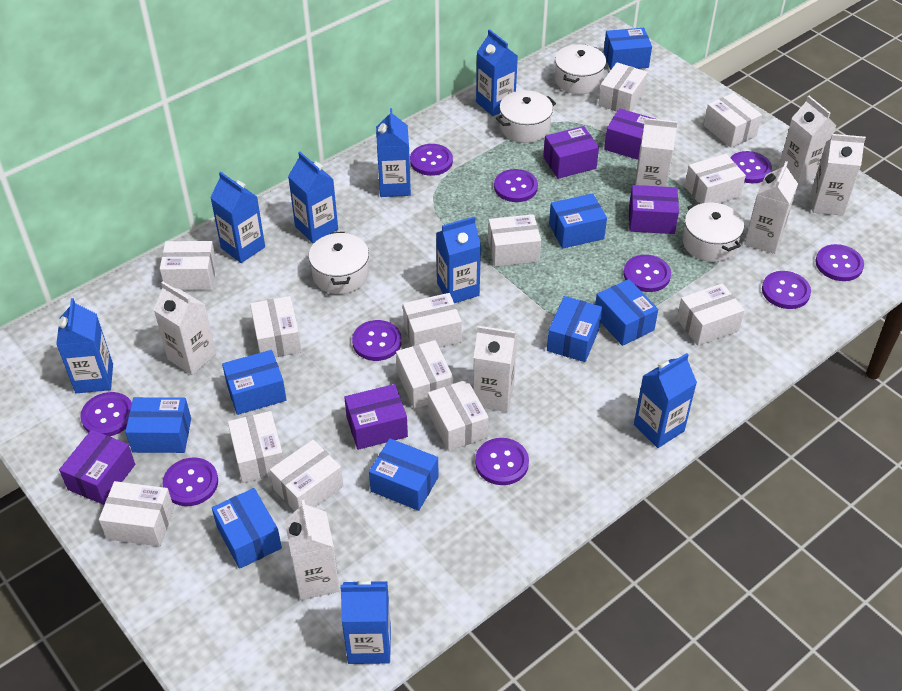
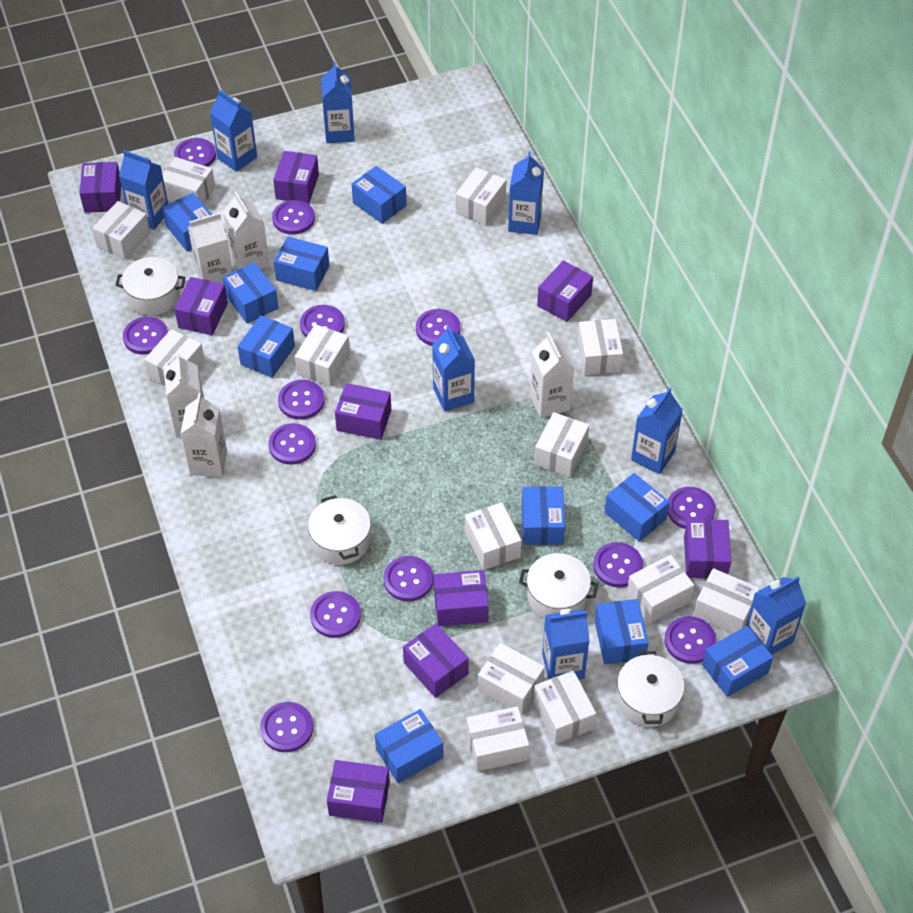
blue box: [125,397,191,453] [212,488,282,569] [222,350,286,415] [369,438,439,511] [547,296,603,362] [549,193,607,249] [595,279,658,346] [604,28,652,70] = 8 -> [162,193,212,252] [223,262,278,323] [237,315,295,378] [274,237,329,291] [352,166,407,224] [375,709,443,783] [522,486,565,545] [595,599,649,664] [605,473,670,542] [702,626,773,697] = 10
purple box: [59,430,135,505] [344,384,408,450] [543,126,599,179] [604,108,655,160] [629,185,679,234] = 5 -> [79,162,121,213] [174,277,228,335] [273,151,319,204] [327,760,390,823] [335,383,391,440] [403,623,469,698] [434,570,489,626] [537,261,593,322] [684,519,731,579] = 9
purple button: [80,392,132,436] [162,458,218,506] [352,320,402,361] [410,144,453,176] [475,438,529,485] [494,169,538,202] [623,255,671,292] [730,151,772,183] [762,271,811,309] [815,244,864,281] = 10 -> [123,317,168,355] [174,138,216,167] [260,702,313,752] [268,423,316,465] [272,200,315,235] [278,380,325,420] [300,305,345,337] [310,591,361,638] [383,556,433,601] [416,309,461,346] [593,542,643,587] [664,616,716,664] [668,487,715,529] = 13
white carton: [154,282,216,375] [285,500,340,600] [473,326,517,412] [635,118,678,187] [744,161,798,254] [778,96,836,186] [811,134,866,216] = 7 -> [164,353,204,438] [181,393,227,477] [188,213,232,284] [223,191,270,269] [529,332,574,418] = 5

